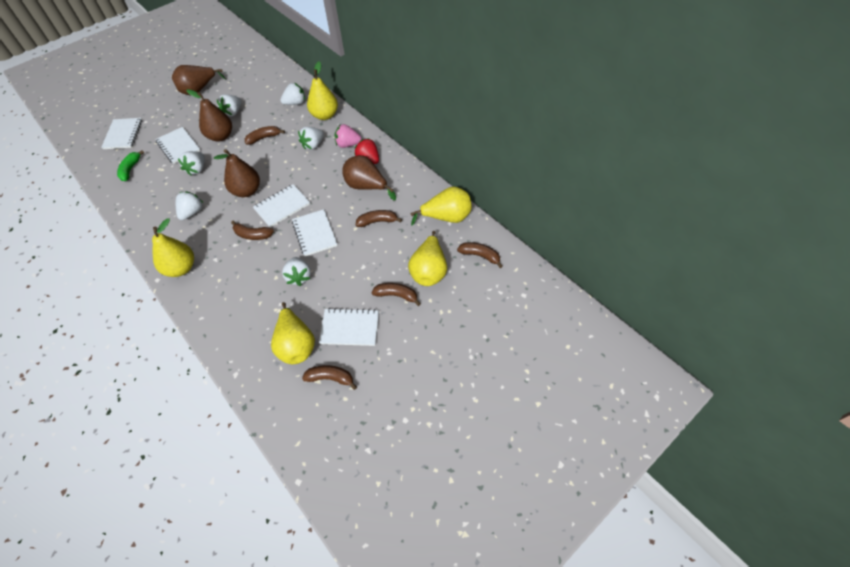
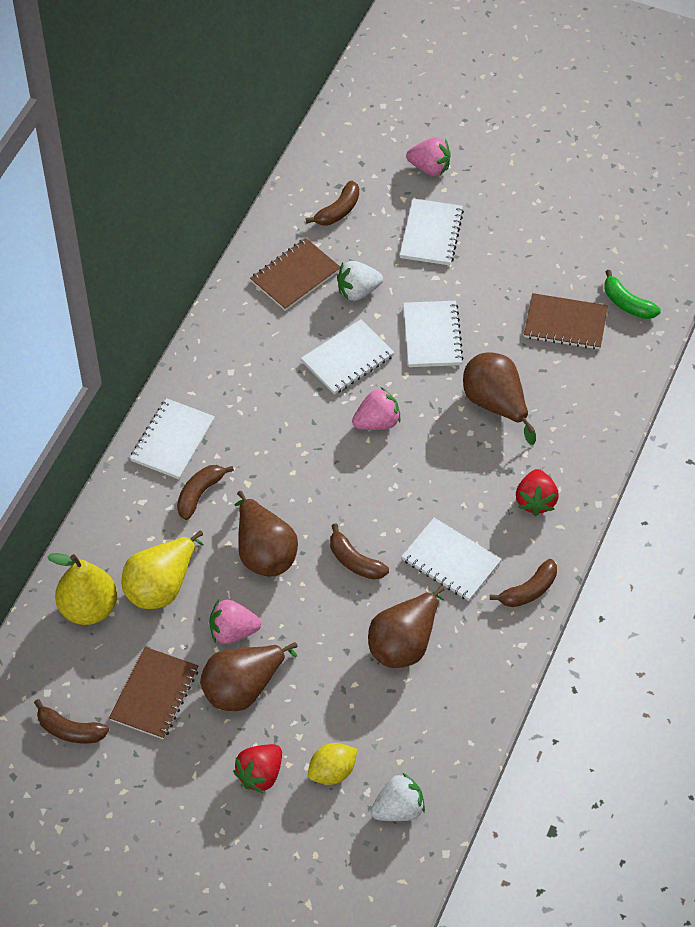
brown banana: [231,221,274,240] [245,126,285,144] [302,365,357,390] [356,210,402,227] [371,283,421,306] [457,242,503,268] = 6 -> [34,699,109,743] [177,465,234,520] [306,181,359,226] [330,524,389,580] [490,559,557,607] = 5
brown notebook: none = 0 -> [109,647,198,740] [250,238,340,311] [524,293,608,350] = 3
pink strawberry: [334,124,362,148] = 1 -> [209,600,261,644] [352,387,401,430] [406,138,451,176] = 3
red strawberry: [354,138,379,164] = 1 -> [233,744,282,793] [516,469,559,516] = 2
white strawberry: [176,191,203,220] [178,151,205,175] [216,94,241,117] [280,83,305,105] [282,257,311,286] [298,127,324,150] = 6 -> [337,261,383,301] [371,773,425,821] = 2
yellow lemon: none = 0 -> [308,743,357,785] = 1
yellow pear: [152,218,194,277] [271,302,315,364] [307,62,338,120] [408,231,447,286] [410,186,472,226] = 5 -> [47,553,117,625] [122,531,204,609] = 2

